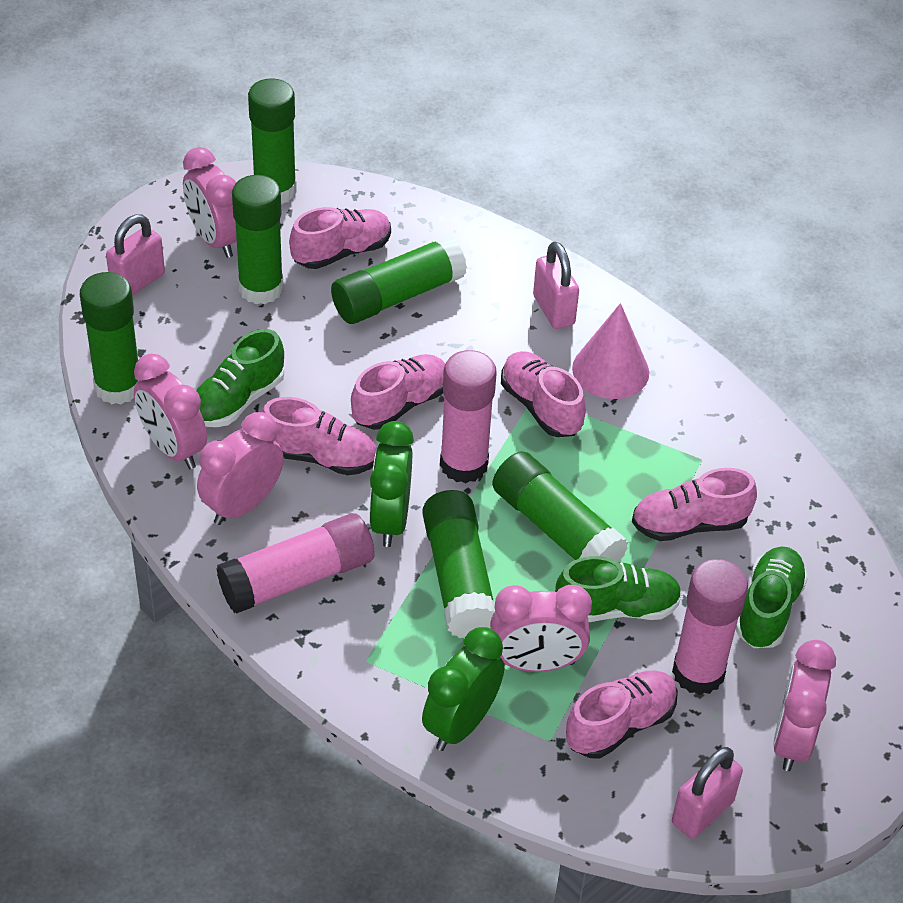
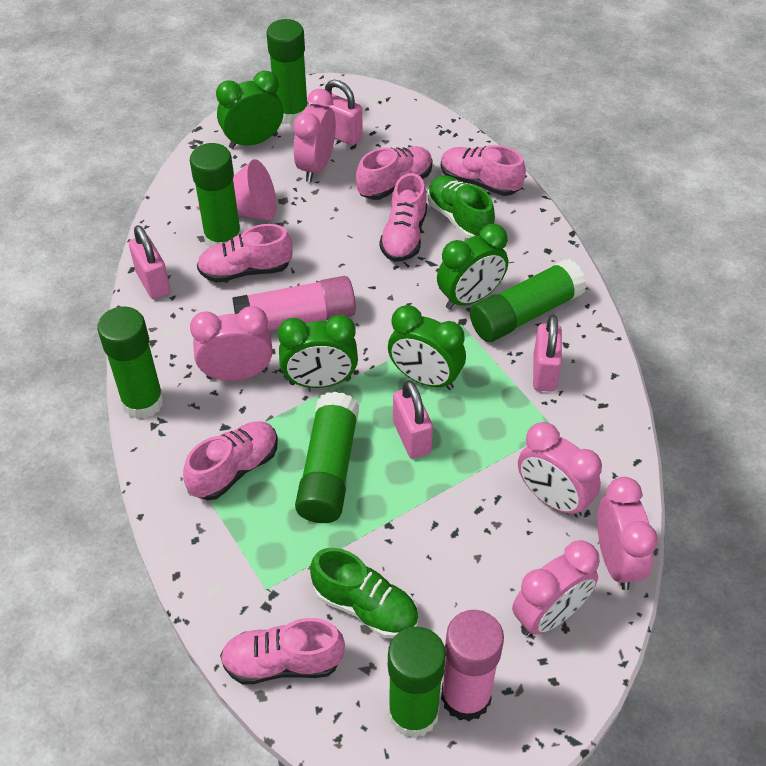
green clock: [369,421,414,547] [422,627,504,751] = 2 -> [216,71,283,149] [278,315,358,388] [388,305,466,390] [437,224,508,310] = 4
green shoe: [196,329,284,427] [555,556,682,622] [735,546,808,648] = 3 -> [310,548,419,638] [427,175,495,239] = 2
pink glue stick: [216,513,375,613] [440,350,497,483] [672,559,748,695] = 3 -> [232,276,356,330] [441,610,504,721] = 2
pink padlock: [106,214,165,295] [533,242,579,329] [672,747,743,839] = 3 -> [129,225,171,299] [318,80,363,146] [393,380,433,459] [533,314,562,392] = 4

